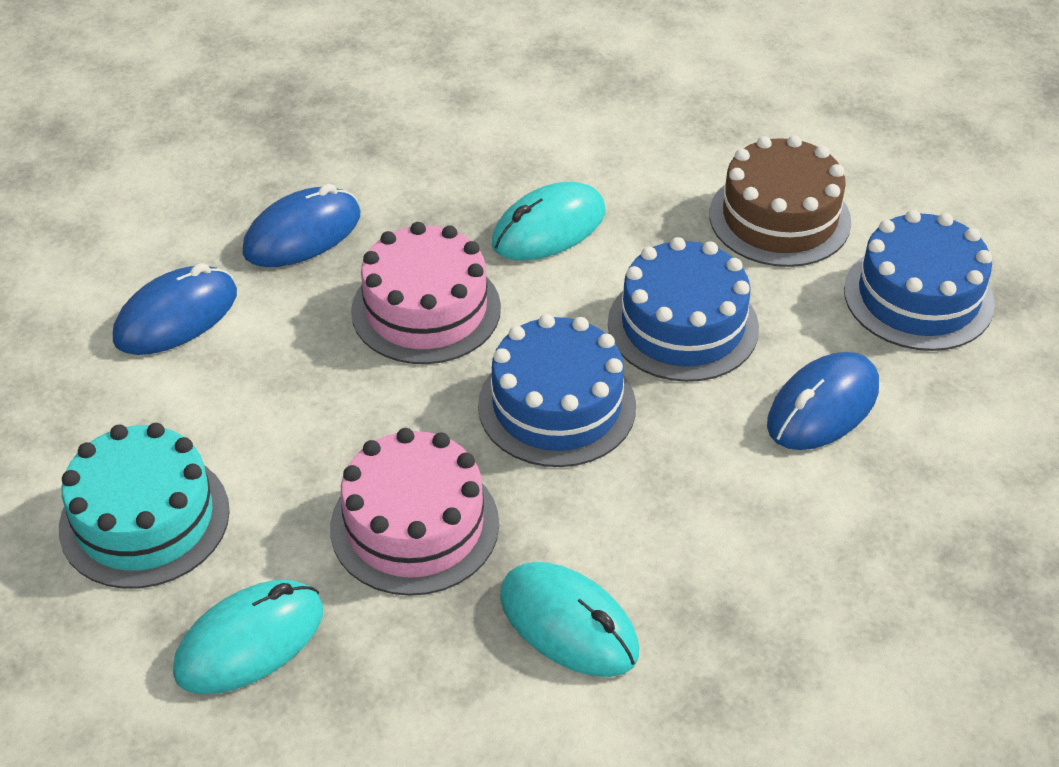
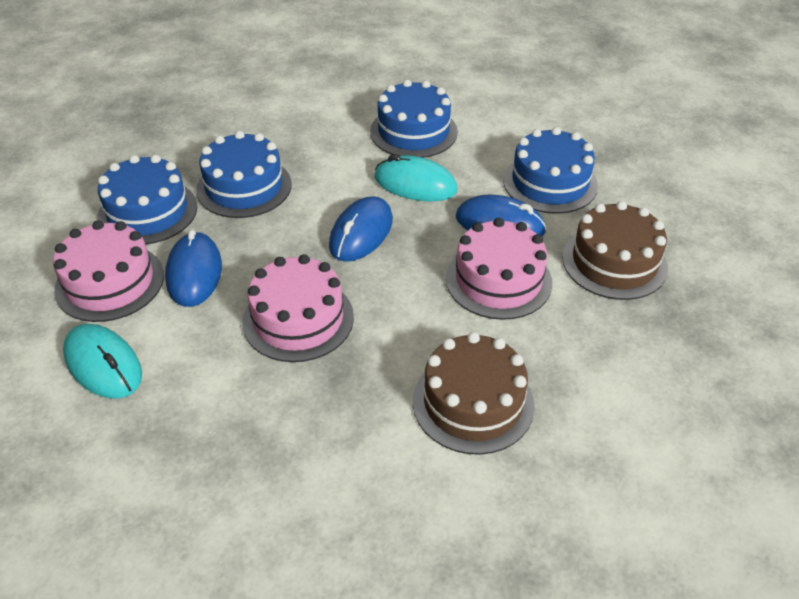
blue cake: [478,314,636,467] [608,237,759,382] [844,210,995,351] = 3 -> [98,155,197,245] [196,131,292,218] [370,80,458,158] [503,127,598,214] = 4
brown cake: [709,135,851,267] = 1 -> [413,332,535,455] [562,201,668,300] = 2
pink cake: [330,428,499,596] [351,222,501,364] = 2 -> [53,220,164,322] [242,254,354,362] [446,218,552,320] = 3
turquoise cake: [59,423,230,589] = 1 -> none = 0
turquoise mouse: [173,580,323,694] [492,182,605,260] [500,562,639,677] = 3 -> [63,324,142,399] [374,154,458,201] = 2

